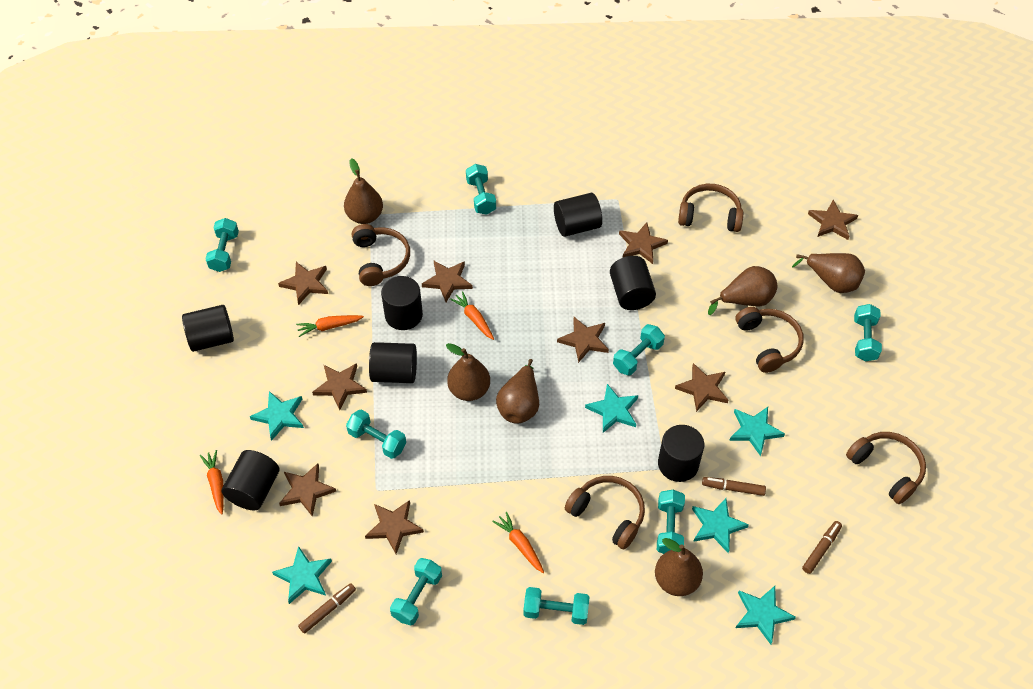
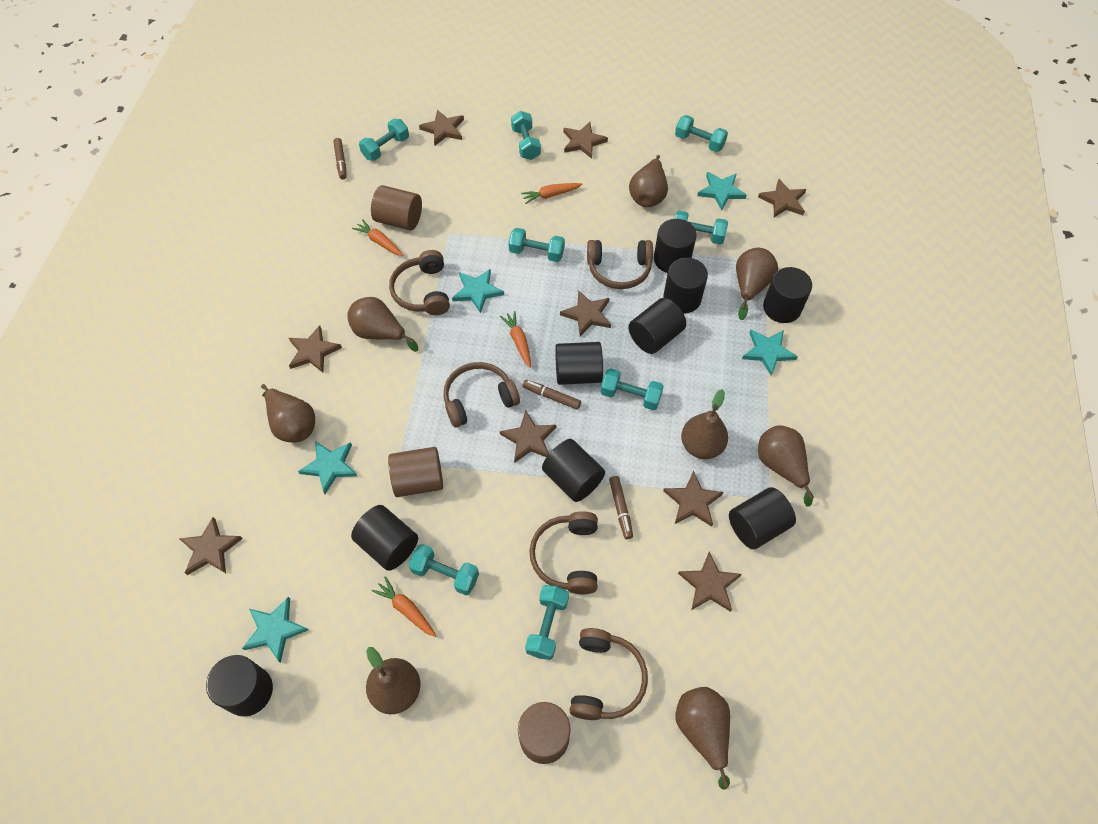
black cylinder: [182,305,234,352] [222,450,280,510] [369,342,417,383] [381,276,423,330] [554,193,602,237] [610,256,656,310] [658,425,704,482] = 7 -> [206,655,273,717] [351,505,418,571] [542,439,605,502] [555,342,603,385] [628,298,686,354] [654,219,696,273] [663,258,708,314] [729,487,796,549] [763,267,812,323] = 9
brown cylinder: none = 0 -> [371,185,422,231] [388,447,443,497] [518,702,571,764] = 3
brown pear: [344,158,383,224] [446,343,490,401] [496,359,539,424] [655,538,703,596] [708,266,777,315] [792,253,865,293] = 6 -> [261,384,315,443] [347,297,418,352] [366,647,420,714] [629,155,668,207] [676,687,730,789] [681,389,728,459] [736,248,778,320] [758,425,814,507] = 8
turquoise star: [250,391,304,441] [272,546,332,604] [585,384,638,433] [692,498,749,553] [729,407,785,456] [736,586,796,645] = 6 -> [242,597,308,663] [298,441,357,494] [452,269,504,313] [697,172,747,210] [742,330,798,376] = 5

